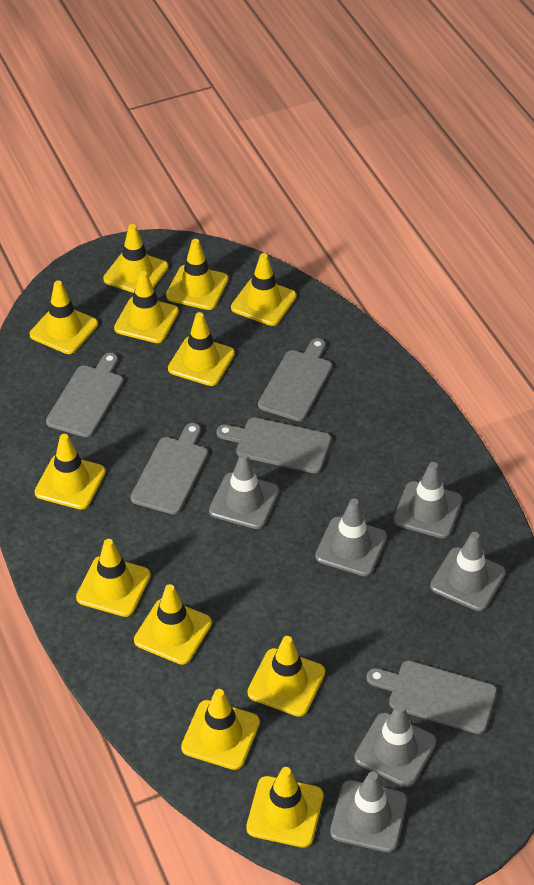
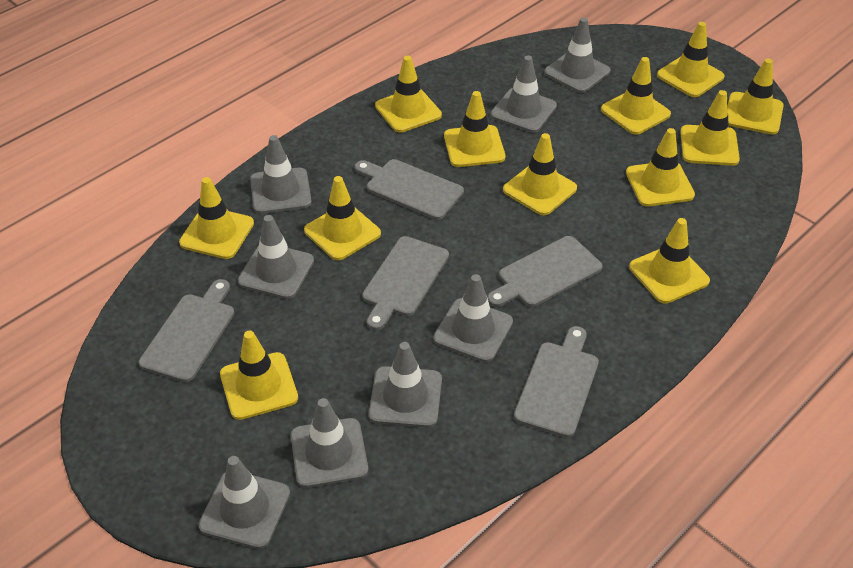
grey traffic cone: [209,453,279,529] [315,499,387,576] [330,771,407,853] [354,704,436,787] [393,462,463,539] [430,532,506,611] = 6 -> [198,456,290,549] [238,215,314,299] [250,135,312,214] [291,398,368,488] [369,342,442,428] [433,274,513,362] [491,55,557,133] [544,17,610,93] = 8

